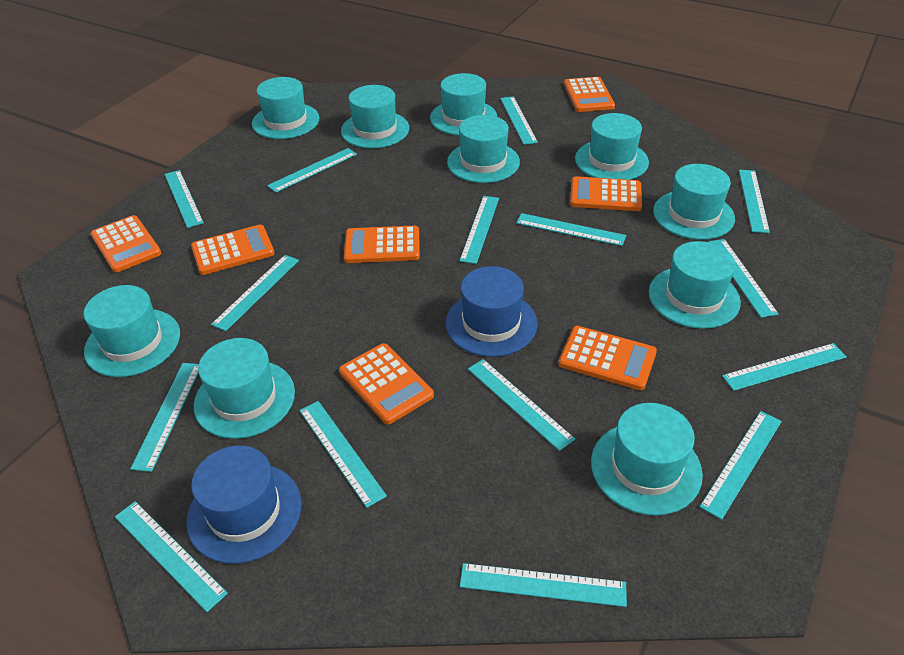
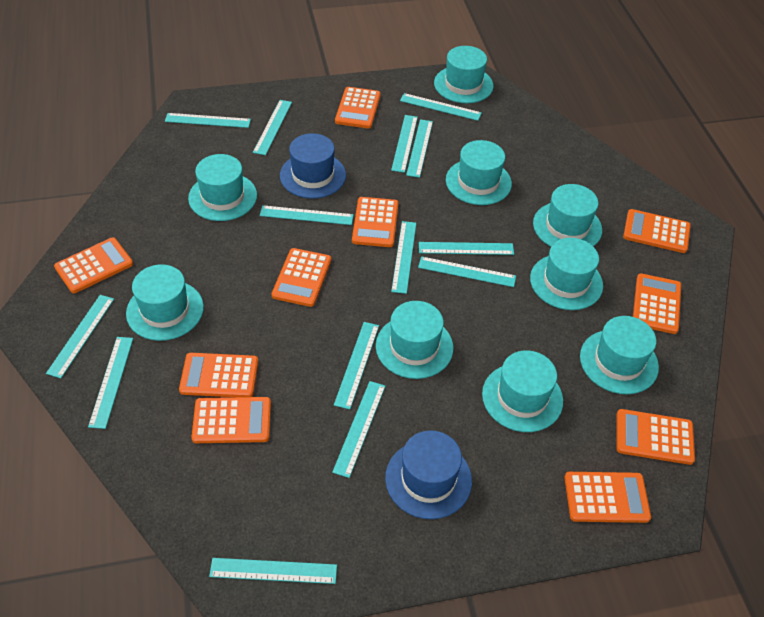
orange calculator: [91,215,161,273] [191,225,275,275] [339,343,434,424] [344,225,420,263] [558,326,657,390] [564,77,615,112] [570,176,642,211] = 7 -> [54,237,133,293] [179,353,258,397] [192,397,271,443] [272,248,331,307] [335,87,381,129] [352,197,398,247] [564,472,651,523] [617,409,695,465] [623,209,691,253] [633,273,681,334] = 10
turquoise hat: [84,285,180,377] [194,338,295,439] [252,77,319,139] [341,85,409,148] [430,73,497,135] [447,115,520,183] [575,113,649,180] [591,403,703,516] [649,241,741,329] [653,164,735,240] = 10 -> [126,264,204,341] [188,154,257,221] [376,301,453,379] [434,46,494,103] [446,140,512,205] [482,351,563,432] [530,238,603,310] [533,184,602,247] [580,316,659,394] = 9
turquoise ruler: [115,501,228,612] [130,363,199,472] [165,170,204,228] [211,255,299,331] [267,148,357,193] [299,401,387,508] [459,196,499,264] [460,563,627,607] [468,359,575,451] [501,96,538,145] [516,213,626,246] [700,411,782,520] [708,239,779,318] [722,343,847,391] [739,170,770,233] = 15 -> [46,295,114,378] [88,337,133,429] [165,113,251,128] [209,558,337,584] [253,100,292,155] [260,205,354,225] [332,381,385,478] [334,322,379,409] [391,115,418,173] [391,221,416,294] [400,93,482,121] [406,119,433,178] [418,256,516,287] [419,242,514,255] = 14

